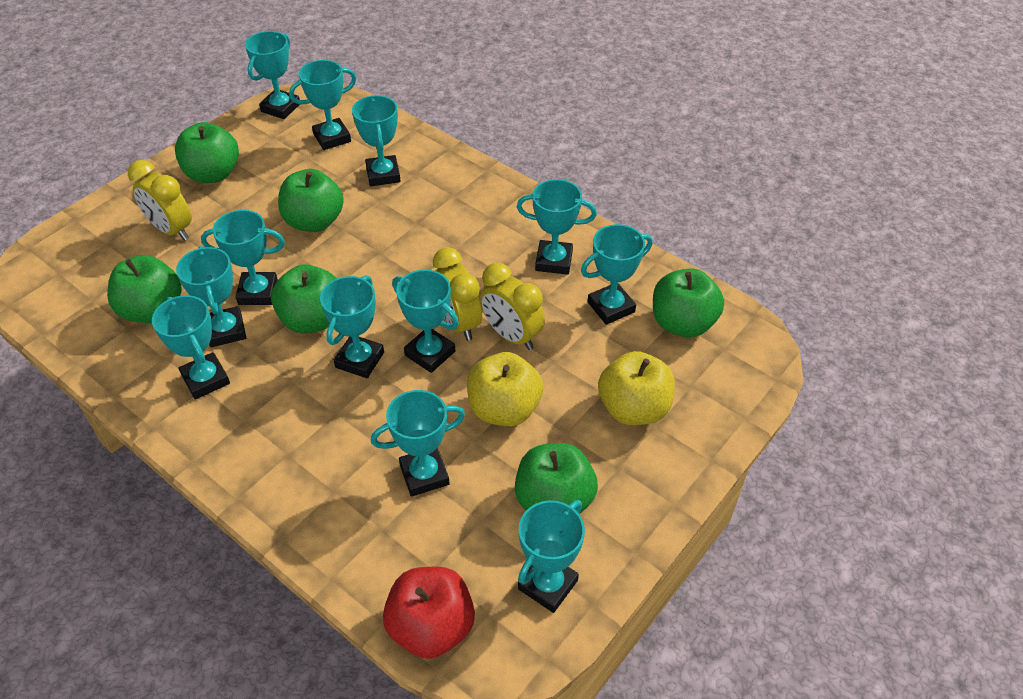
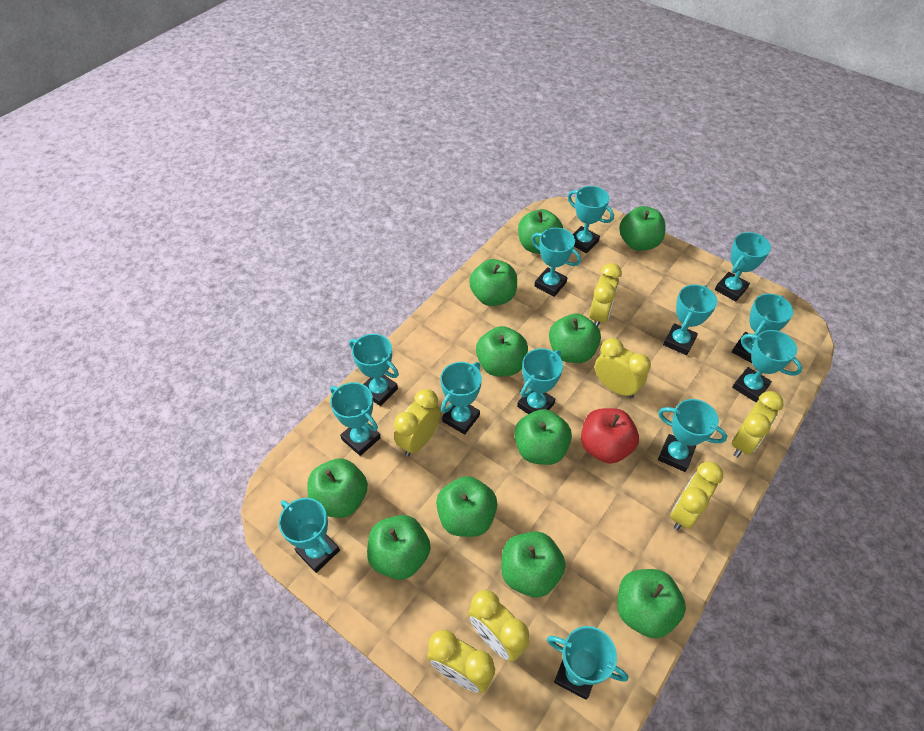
green apple: [107,255,182,323] [175,122,239,183] [271,264,337,333] [278,169,344,232] [515,443,598,513] [653,268,724,337] = 6 -> [307,458,368,518] [367,515,431,580] [436,476,497,537] [469,259,517,306] [476,326,528,376] [501,531,566,597] [514,409,572,465] [518,209,563,254] [549,314,601,363] [617,569,686,638] [619,206,665,251] = 11
turquoise trophy: [152,295,230,399] [176,246,246,347] [201,210,285,305] [245,31,300,119] [289,60,356,150] [320,275,384,378] [352,95,401,186] [371,390,465,497] [392,270,459,373] [517,179,597,275] [518,500,585,613] [581,224,653,325] = 12 -> [279,498,340,573] [330,382,381,456] [349,334,399,406] [440,362,482,435] [517,348,563,414] [531,228,581,297] [547,626,629,700] [568,186,614,253] [658,399,727,472] [663,285,717,355] [715,232,771,302] [732,294,794,363] [732,330,803,402] = 13
yellow apple: [467,352,543,426] [598,351,675,425] = 2 -> none = 0
yellow clock: [128,160,192,241] [433,247,482,341] [480,263,545,350] = 3 -> [394,389,441,456] [427,630,495,693] [468,590,529,662] [589,263,622,327] [595,338,651,398] [671,461,723,530] [732,391,784,458] = 7

